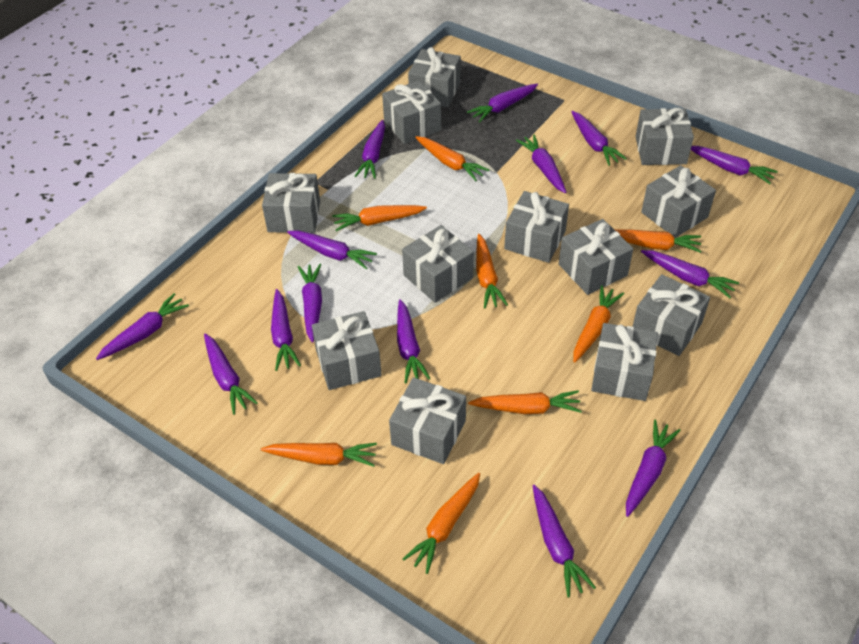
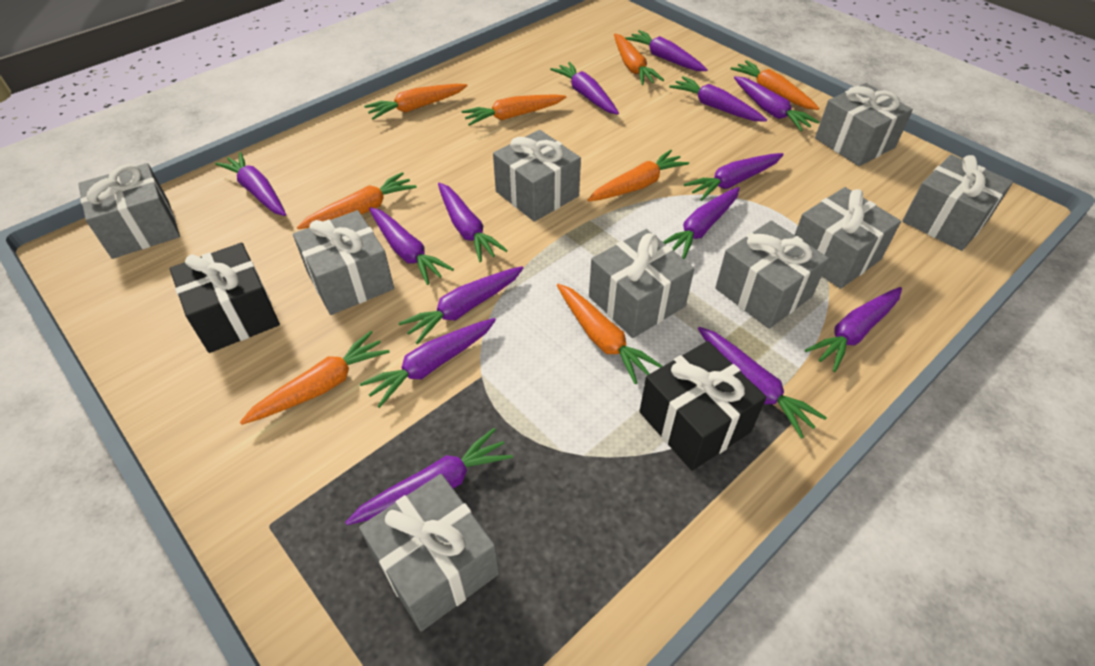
black gift: none = 0 -> [170,243,280,353] [639,341,766,471] = 2
grey gift: [262,173,320,233] [312,311,382,390] [382,80,441,144] [389,377,466,464] [402,225,474,303] [408,47,461,107] [504,191,569,263] [559,219,633,295] [591,323,658,401] [632,274,710,356] [635,108,694,165] [641,165,716,238] = 12 -> [78,163,180,259] [293,210,394,315] [359,474,499,632] [493,130,581,222] [589,229,694,338] [715,221,829,329] [795,187,901,289] [815,83,913,166] [902,154,1013,251] = 9

